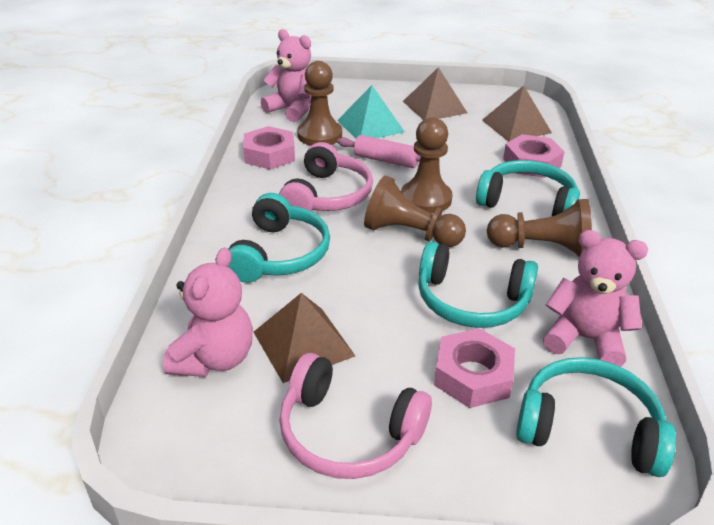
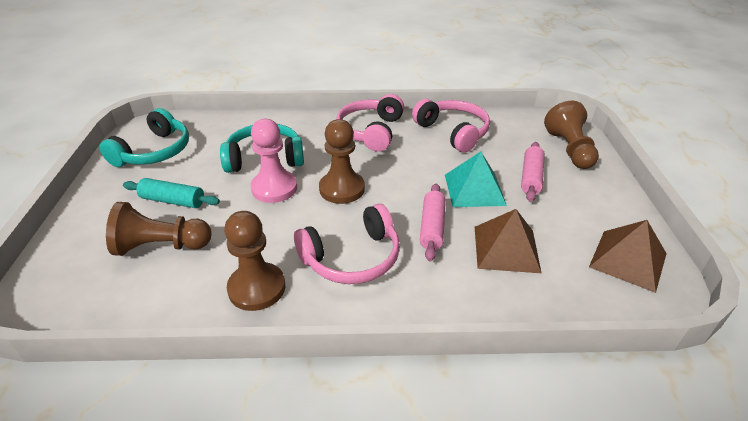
brown pyramid: [254,293,355,383] [403,67,467,120] [482,85,552,142] = 3 -> [475,209,541,273] [589,220,667,293] = 2
pink headphones: [279,142,373,211] [279,353,432,479] = 2 -> [294,204,400,284] [336,94,404,152] [412,99,490,152] = 3
pink nut: [243,126,295,170] [434,328,515,408] [503,134,565,178] = 3 -> none = 0
pink pawn: none = 0 -> [251,119,297,203] = 1
pink rolling pin: [337,135,421,168] = 1 -> [420,184,446,261] [521,142,545,202] = 2
pink teddy bear: [163,247,253,377] [261,29,311,122] [543,230,648,367] = 3 -> none = 0
turquoise headphones: [228,193,330,283] [418,241,538,328] [476,160,580,216] [516,357,676,477] = 4 -> [99,108,189,167] [220,124,304,173] = 2
turquoise rolling pin: none = 0 -> [123,178,220,208] = 1

